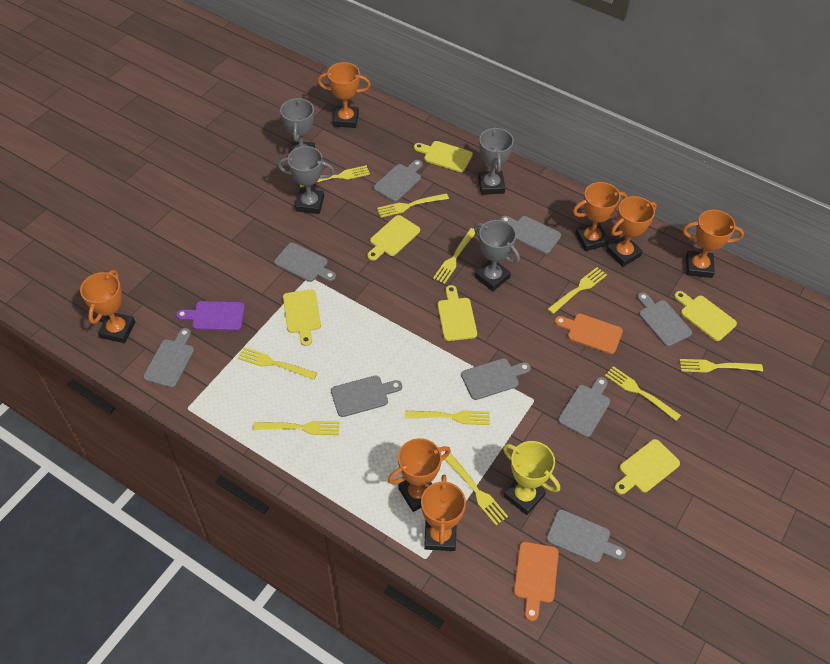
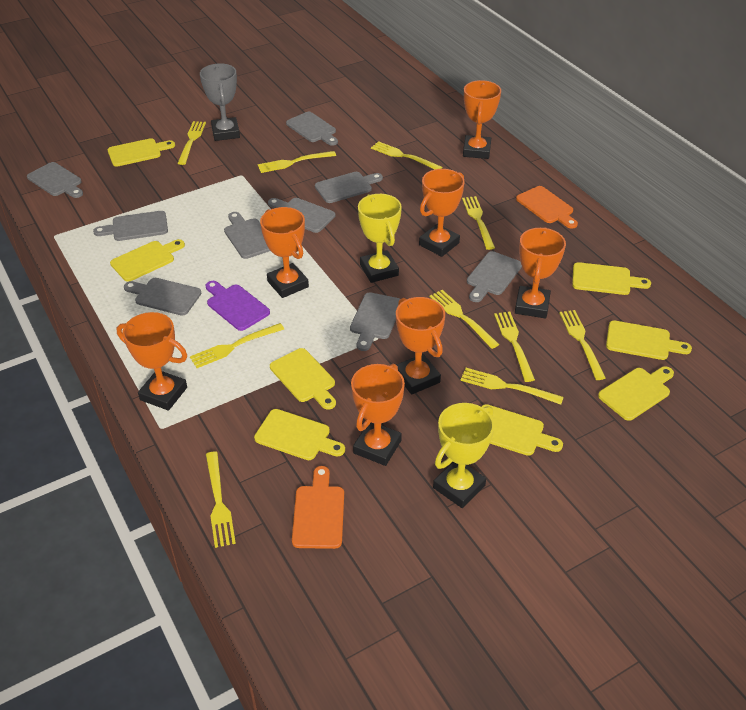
grey trophy: [278,146,335,214] [280,97,315,152] [474,220,520,291] [478,127,514,195] = 4 -> [200,63,240,141] = 1
yellow cutting board: [283,290,321,346] [367,215,420,261] [414,141,473,172] [438,285,477,341] [614,439,680,494] [674,291,737,341] = 6 -> [108,138,175,167] [110,239,185,282] [254,409,345,460] [270,348,336,410] [481,404,563,456] [572,262,651,295] [598,366,674,421] [606,321,692,360] = 8
yellow trophy: [503,441,560,515] = 1 -> [358,194,402,283] [433,403,494,508] = 2

